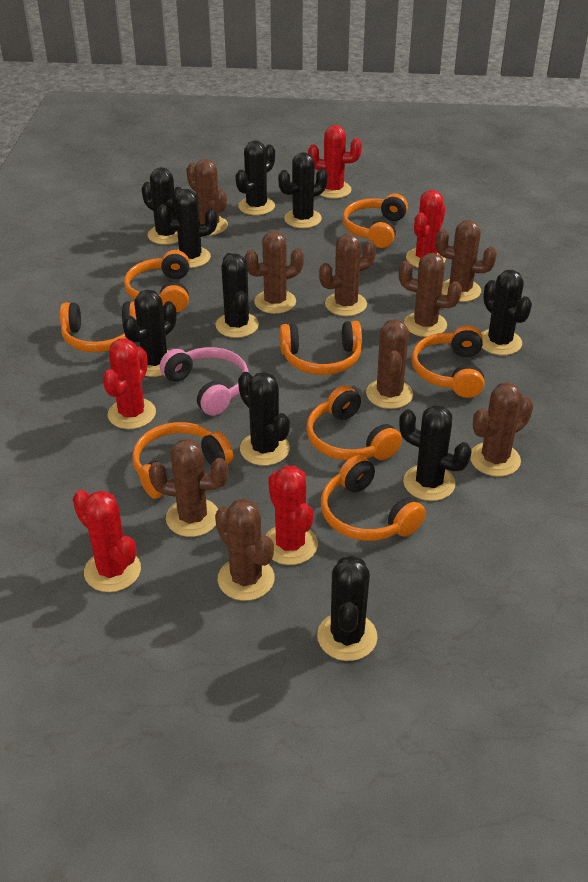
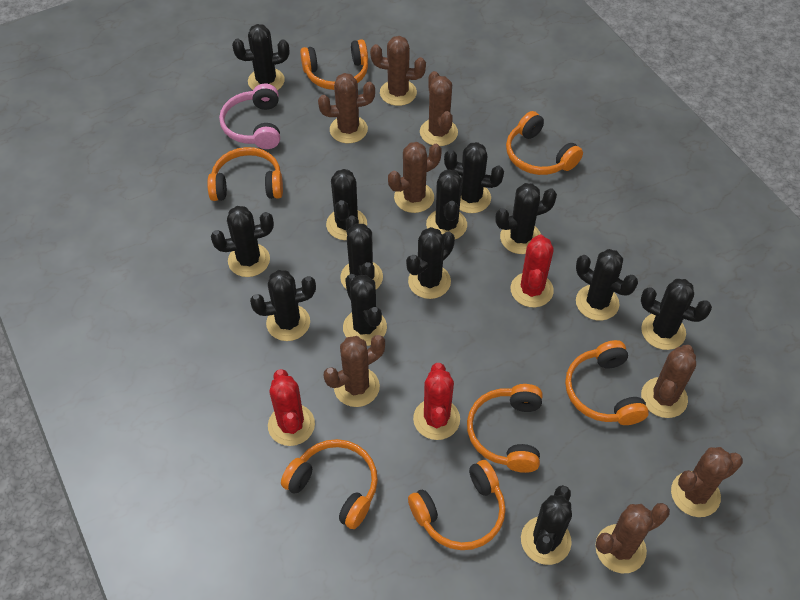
black cactus: [123,290,177,377] [142,167,182,245] [157,189,217,268] [216,253,259,338] [235,140,275,215] [238,372,290,466] [278,152,328,228] [317,555,378,661] [399,405,472,501] [481,270,532,355] = 10 -> [211,206,274,277] [232,24,289,90] [250,270,316,341] [326,169,367,240] [340,215,383,289] [343,274,387,346] [406,227,455,299] [426,170,467,239] [444,142,504,213] [495,183,557,254] [521,485,572,565] [576,249,638,321] [641,279,712,350] = 13
brown cactus: [148,439,228,537] [186,159,228,235] [215,499,275,601] [245,231,304,314] [319,233,376,316] [366,319,413,409] [399,253,462,337] [435,220,497,302] [470,382,533,477] = 9 -> [318,73,375,143] [323,335,385,407] [370,36,426,106] [388,142,442,213] [420,71,458,146] [595,503,670,573] [641,345,696,418] [671,447,743,517] = 8
orange headphones: [60,301,137,352] [124,250,190,312] [132,422,233,499] [280,321,362,375] [306,386,402,460] [321,455,426,541] [342,194,408,248] [411,325,484,398] = 8 -> [207,147,283,201] [281,439,378,529] [300,39,368,90] [408,460,506,550] [467,384,542,473] [506,111,583,175] [565,340,649,425] = 7
red cactus: [73,490,141,592] [103,339,156,429] [265,466,318,565] [308,125,362,199] [406,190,446,268] = 5 -> [268,369,315,446] [413,363,460,440] [511,234,554,307] = 3

